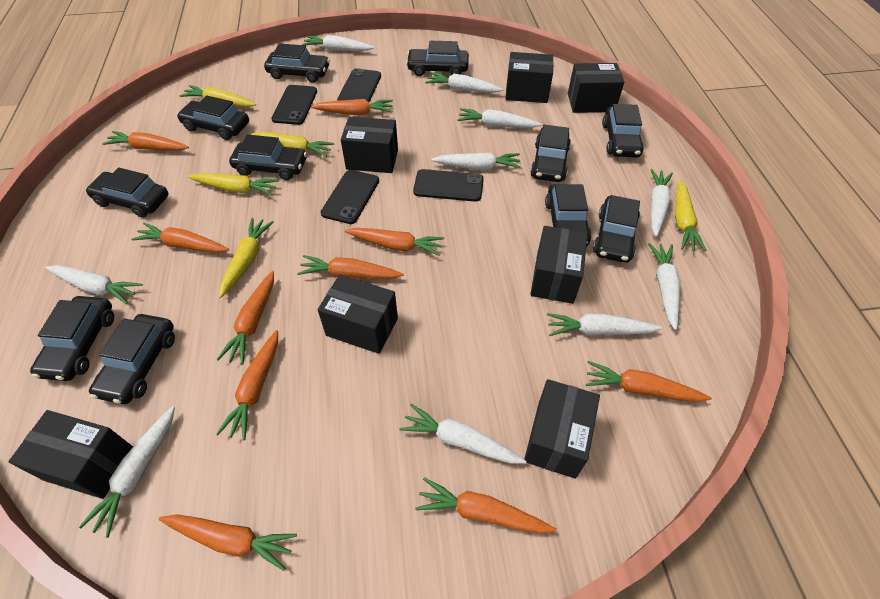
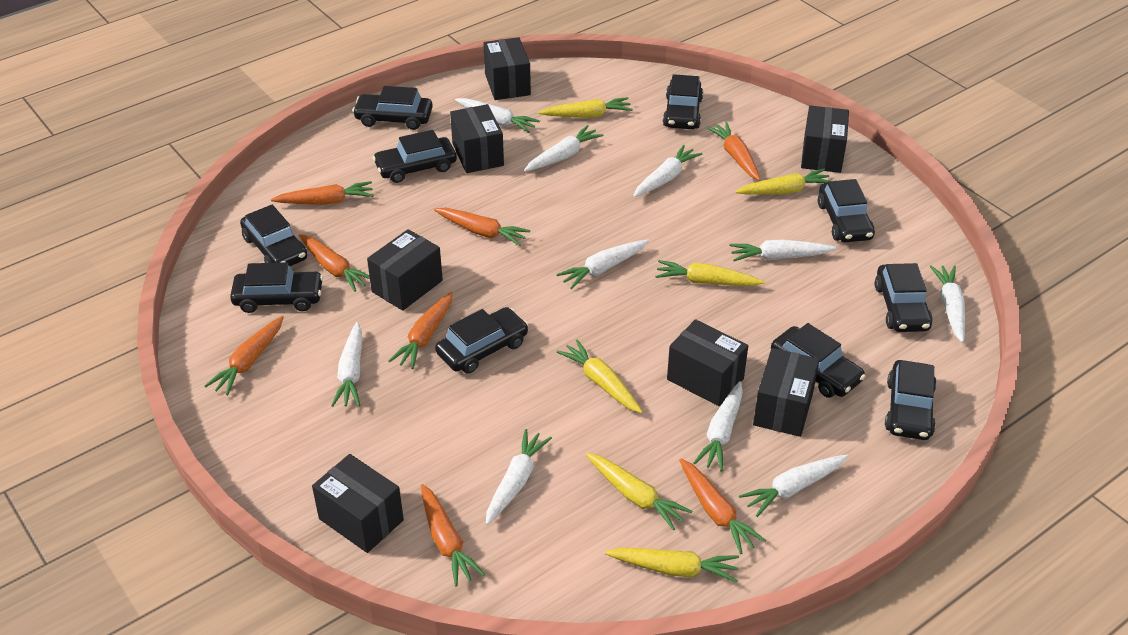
black car: [30,296,114,381] [86,167,169,218] [89,314,175,404] [177,95,249,140] [229,135,307,180] [264,43,330,82] [406,41,469,76] [530,125,571,182] [545,184,592,246] [593,195,640,263] [602,104,644,157] = 11 -> [230,262,323,313] [240,205,307,266] [352,86,433,130] [373,130,457,183] [435,307,528,374] [663,74,703,129] [771,323,866,398] [818,179,875,242] [875,263,932,332] [885,360,937,440] = 10
black phone: [271,85,317,125] [321,170,379,224] [337,68,381,102] [413,169,484,202] = 4 -> none = 0
orange carrot: [102,131,189,151] [131,223,229,253] [159,514,297,571] [216,271,274,365] [216,330,278,440] [297,255,403,279] [311,99,393,115] [345,228,444,256] [415,477,556,534] [586,361,712,402] = 10 -> [205,316,284,395] [271,181,374,205] [299,234,370,292] [389,292,453,369] [421,484,485,587] [434,208,531,246] [679,458,766,554] [706,122,761,181] = 8
yellow carrot: [179,85,256,107] [188,173,279,195] [219,218,274,298] [251,132,334,157] [675,180,706,251] = 5 -> [538,97,633,118] [557,339,643,413] [586,453,692,531] [605,548,739,583] [655,260,765,286] [735,169,829,195] = 6

